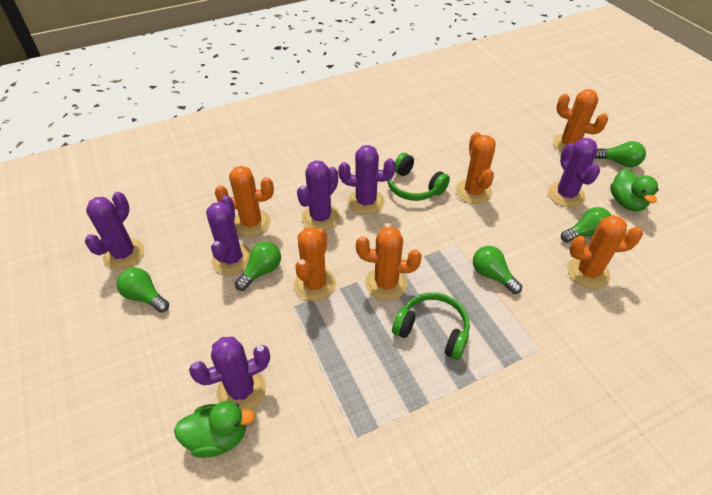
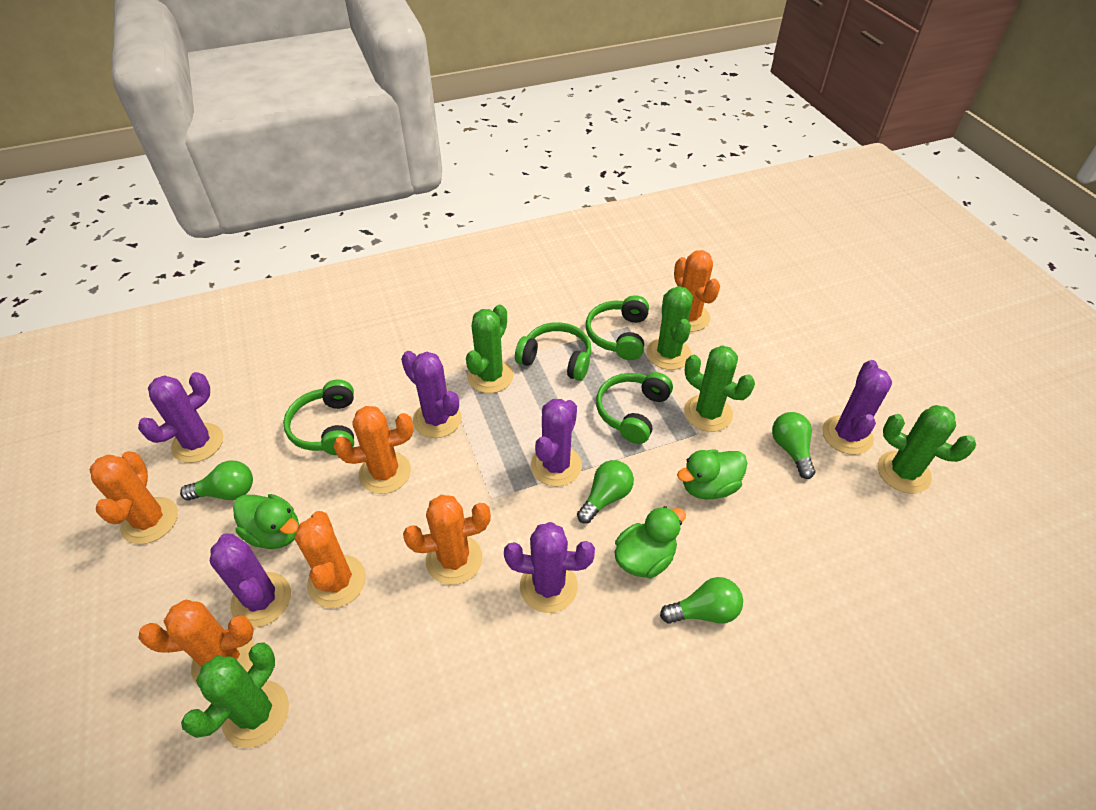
green cactus: none = 0 -> [181,642,289,748] [466,305,514,393] [646,286,693,370] [684,345,755,432] [878,405,976,493] = 5
green duck: [174,401,255,458] [610,168,659,211] = 2 -> [233,494,299,549] [615,506,686,578] [677,449,747,500] = 3
green headphones: [387,153,450,201] [392,292,470,360] = 2 -> [283,380,354,455] [515,322,591,381] [586,295,649,360] [596,372,673,444] = 4
green light bulb: [117,268,169,313] [235,242,281,291] [473,246,522,294] [561,207,611,243] [595,141,646,167] = 5 -> [180,460,253,501] [577,460,634,524] [660,577,743,624] [772,412,815,479] = 4

